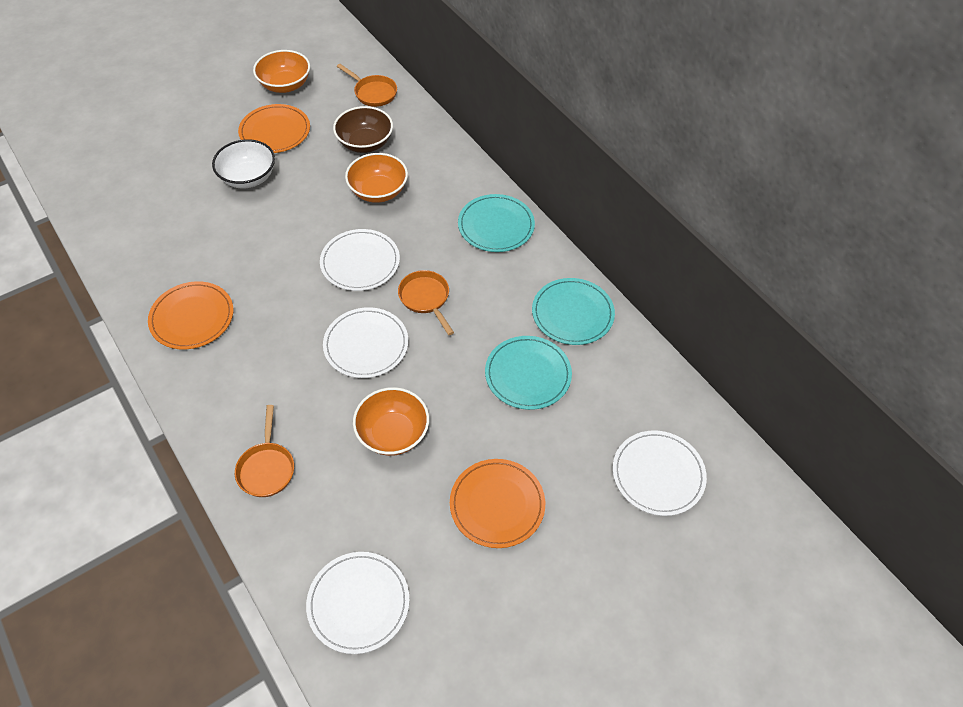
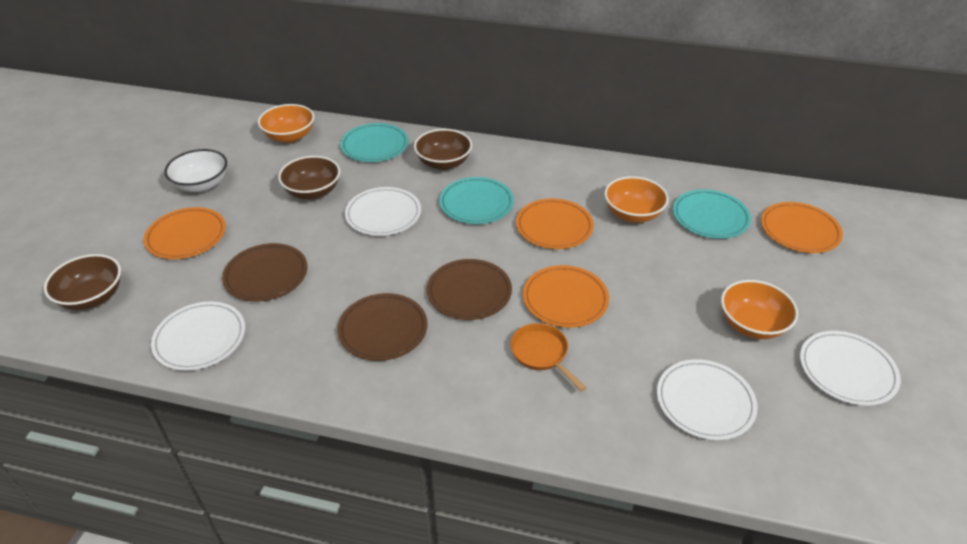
brown bowl: [333,106,393,153] = 1 -> [44,254,121,310] [278,156,340,199] [414,129,472,170] = 3
brown plate: none = 0 -> [222,243,308,302] [337,293,428,361] [427,259,512,320] = 3
orange pan: [235,405,294,497] [337,64,397,107] [398,270,454,335] = 3 -> [510,323,587,392] = 1
orange plate: [148,281,233,349] [238,104,310,153] [450,459,545,548] = 3 -> [144,207,226,259] [516,199,594,249] [523,265,609,328] [761,202,843,253] = 4

